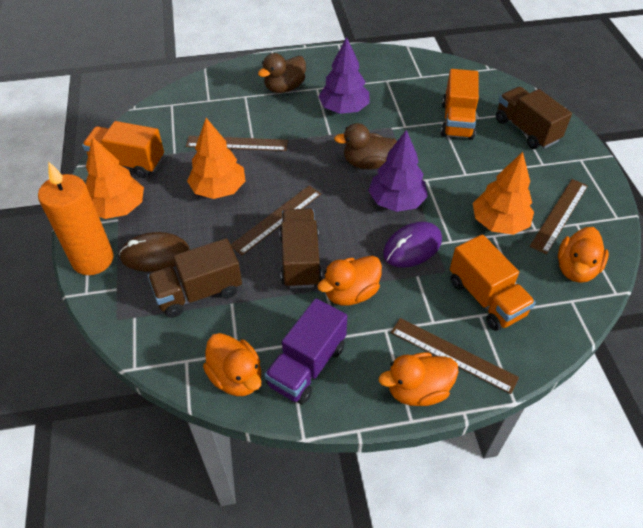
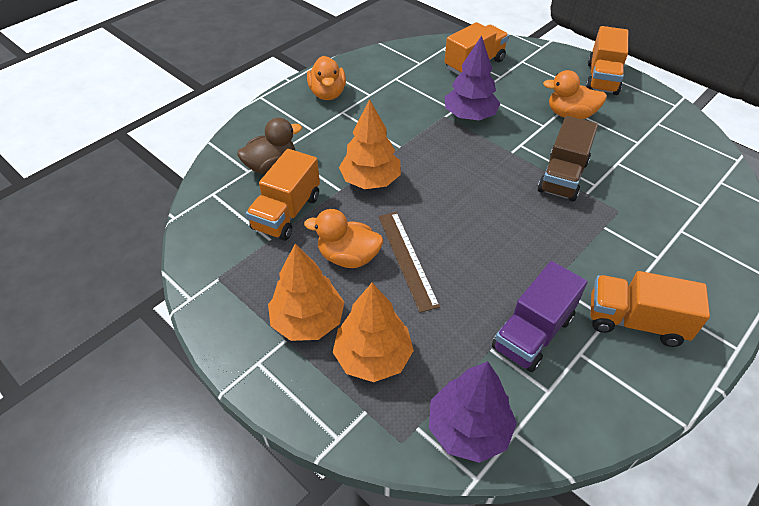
brown duck: [258,53,306,93] [334,123,397,169] = 2 -> [237,118,302,174] = 1
brown mouse: [119,232,190,272] = 1 -> none = 0
brown ruler: [186,136,288,151] [231,186,321,255] [391,318,519,394] [529,179,588,255] = 4 -> [378,212,440,313] = 1
brown truck: [148,238,242,318] [279,208,322,289] [496,87,572,149] = 3 -> [538,116,598,202] = 1
orange candle: [38,162,114,275] = 1 -> none = 0
orange duck: [203,333,261,396] [317,256,382,305] [379,352,459,406] [558,227,609,283] = 4 -> [304,209,383,268] [307,56,346,100] [543,70,607,119] = 3
orange truck: [82,121,164,178] [441,69,479,140] [450,234,535,331] = 3 -> [246,149,320,241] [445,22,509,75] [586,26,628,95] [591,271,710,347] = 4
purple mouse: [383,222,442,268] = 1 -> none = 0

